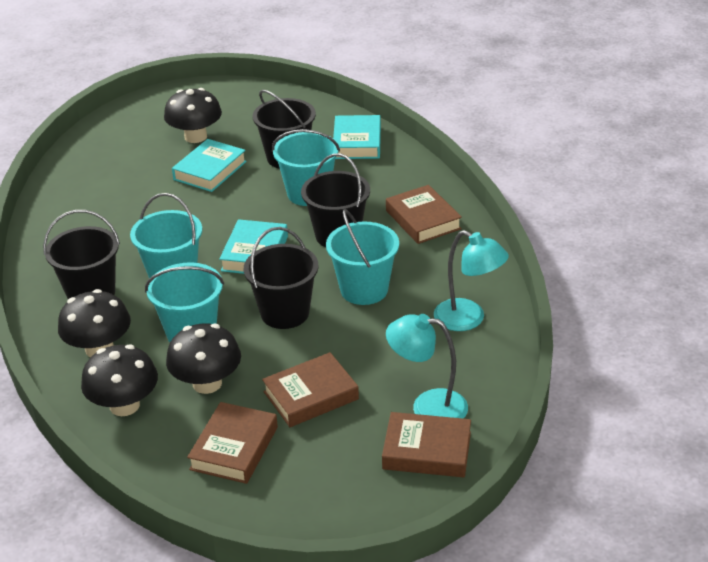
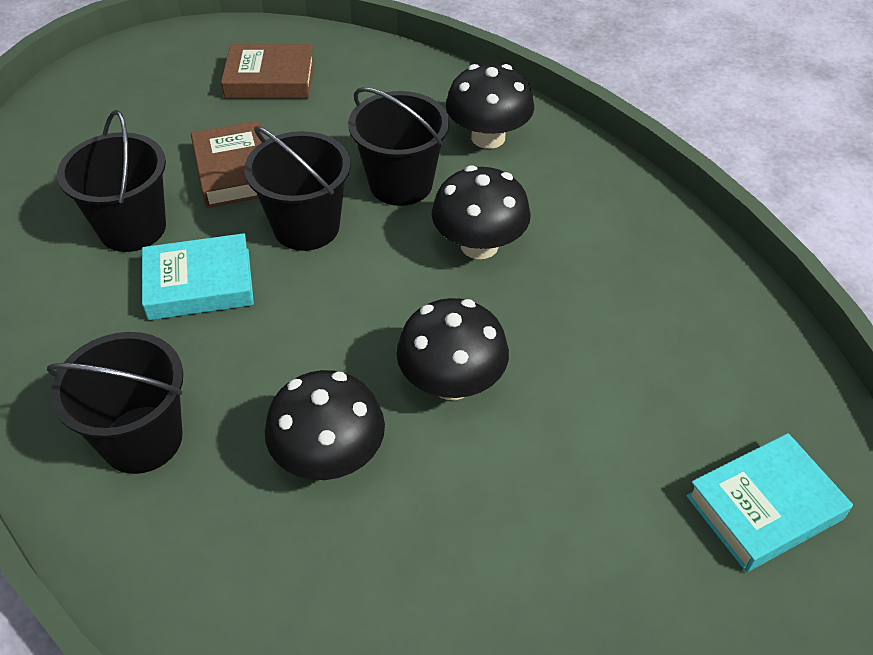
brown book: [187,402,278,484] [262,352,359,427] [382,412,471,477] [386,185,462,244] = 4 -> [191,121,265,208] [221,44,315,98] = 2
turquoise book: [172,139,247,192] [219,219,288,274] [333,115,381,159] = 3 -> [142,233,254,320] [686,433,853,572] = 2
turquoise bucket: [130,193,202,279] [145,262,224,342] [272,129,340,206] [326,209,399,305] = 4 -> none = 0
turquoise lamp: [386,314,468,419] [434,230,509,331] = 2 -> none = 0

